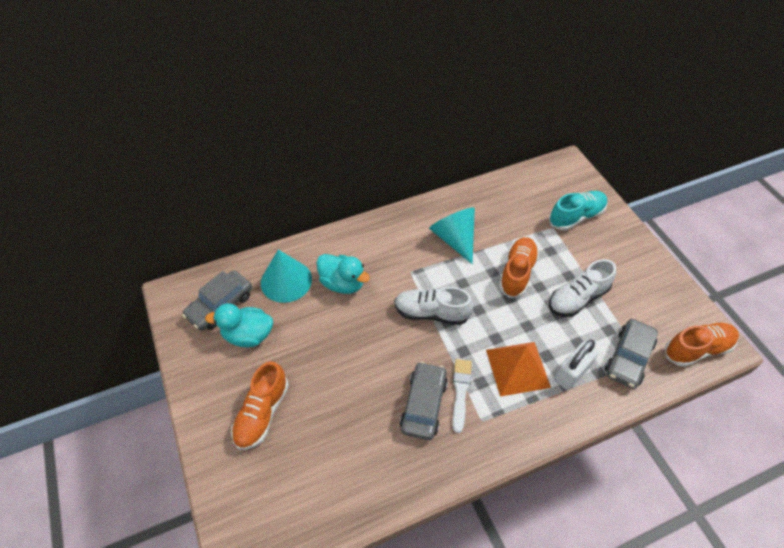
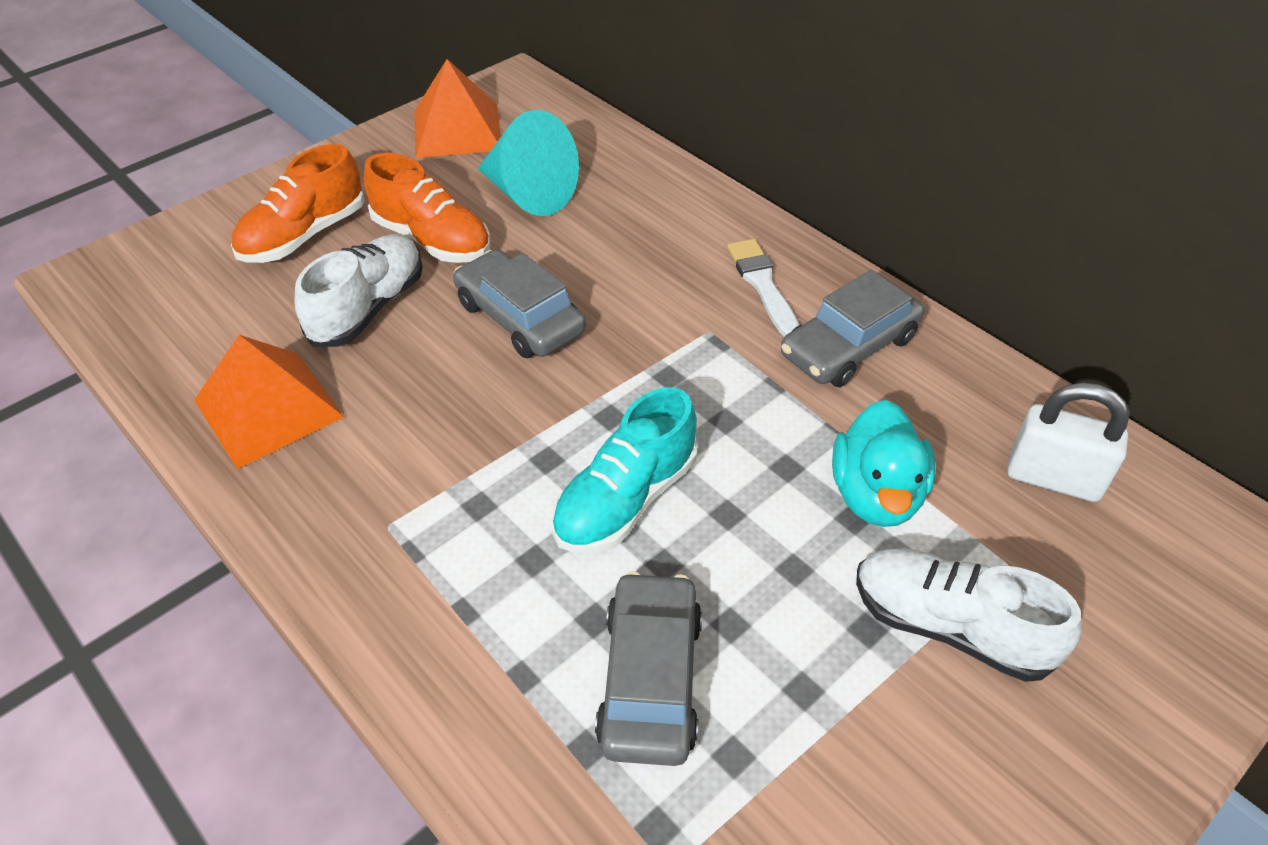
orange pyramid: [486,342,551,397] = 1 -> [194,335,344,469] [415,59,501,158] = 2
orange shoe: [231,361,289,450] [499,237,539,298] [665,322,739,367] = 3 -> [231,144,365,263] [363,153,490,263] = 2
turquoise cone: [261,250,312,303] [429,207,475,264] = 2 -> [478,110,579,216] = 1
turquoise duck: [205,303,273,347] [316,254,370,294] = 2 -> [832,400,935,527] = 1

